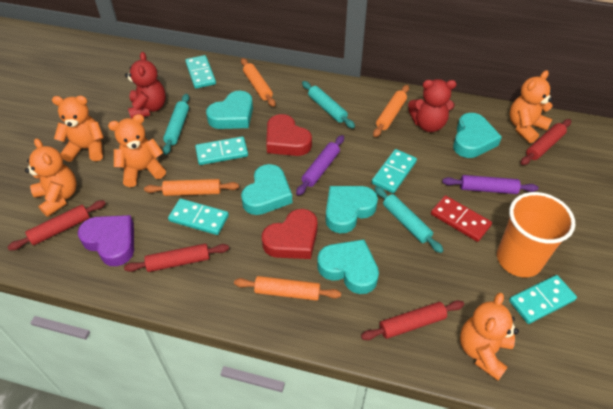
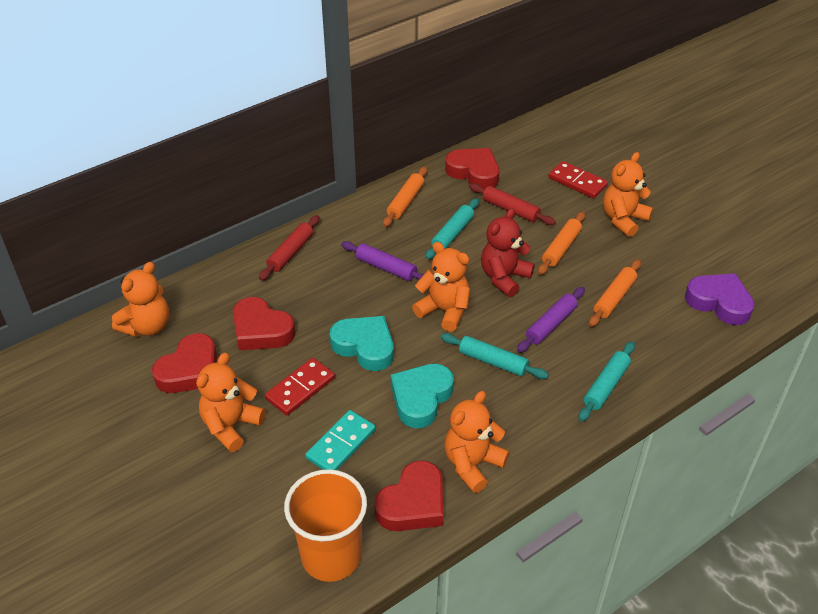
orange rolling pin: [144,179,239,196] [234,276,341,301] [241,58,276,107] [373,85,409,137] = 4 -> [383,167,427,227] [538,212,585,275] [589,259,641,327] = 3
red domino: [431,195,492,242] = 1 -> [265,358,335,416] [548,161,608,198] = 2
red heart: [262,209,317,259] [266,114,312,156] = 2 -> [152,333,217,393] [233,297,295,350] [374,460,443,531] [445,148,499,189] = 4
red rolling pin: [7,200,106,251] [124,244,229,272] [361,300,464,340] [521,119,571,165] = 4 -> [259,215,320,281] [469,183,556,225] = 2
red teddy bear: [125,52,166,119] [408,79,456,132] = 2 -> [481,208,535,297] = 1
turquoise domino: [168,198,229,235] [185,55,216,89] [195,136,248,165] [372,149,417,193] [509,275,577,324] = 5 -> [305,410,376,470] = 1
turquoise heart: [206,91,253,129] [241,164,292,215] [317,239,379,294] [326,186,378,233] [453,113,502,158] = 5 -> [330,316,394,371] [391,364,454,428] = 2

